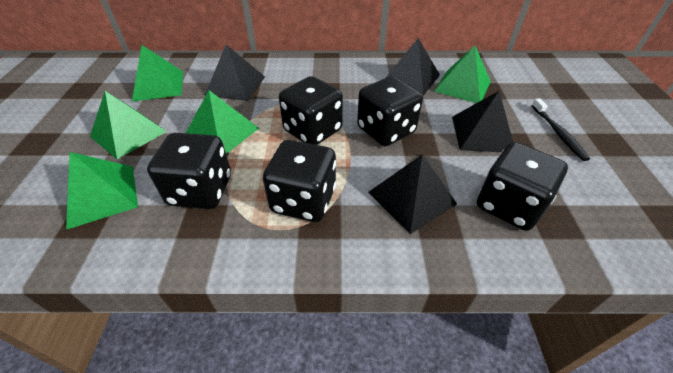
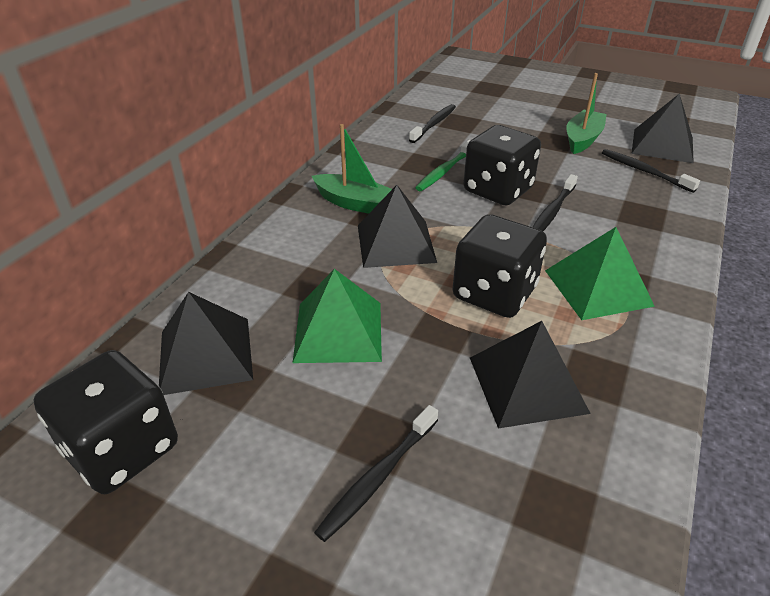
black dice: [147,133,231,209] [263,140,336,222] [279,76,343,145] [357,76,423,146] [477,142,568,231] = 5 -> [33,350,178,494] [452,214,547,318] [463,125,541,205] = 3
black toothbrush: [531,98,590,161] = 1 -> [314,405,438,542] [409,104,456,143] [533,174,578,231] [602,149,700,193] = 4
green boat: none = 0 -> [312,124,392,214] [566,73,606,154] = 2
green pyramid: [66,152,138,230] [90,91,167,159] [132,45,183,102] [186,90,259,154] [434,45,491,103] = 5 -> [293,269,382,363] [545,227,655,320] = 2
green toothbrush: none = 0 -> [415,140,470,191] = 1

